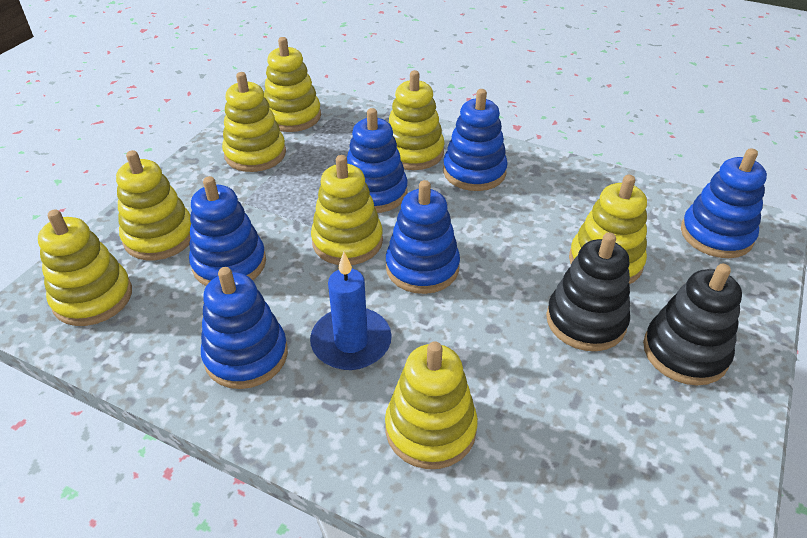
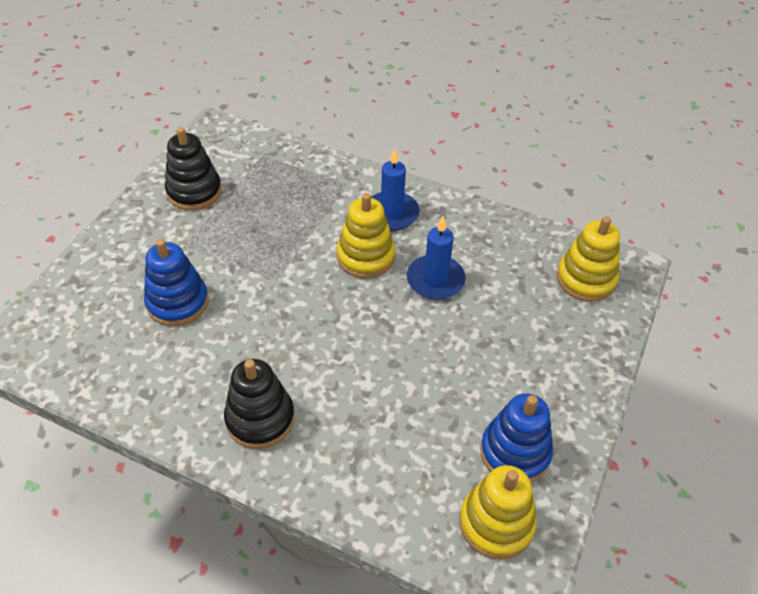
blue candle: [310,252,392,370] = 1 -> [371,148,419,231] [407,216,466,300] = 2
blue stacking toy: [189,176,266,286] [201,267,288,389] [347,108,408,213] [386,180,460,294] [443,89,508,191] [681,148,767,258] = 6 -> [144,239,209,326] [480,393,553,483] = 2
yellow stacking toy: [38,209,132,326] [116,150,191,260] [222,72,286,172] [264,37,321,132] [311,155,383,265] [385,341,478,469] [388,70,445,170] [569,175,647,284] = 8 -> [336,193,395,279] [459,465,537,560] [557,216,620,302] = 3

